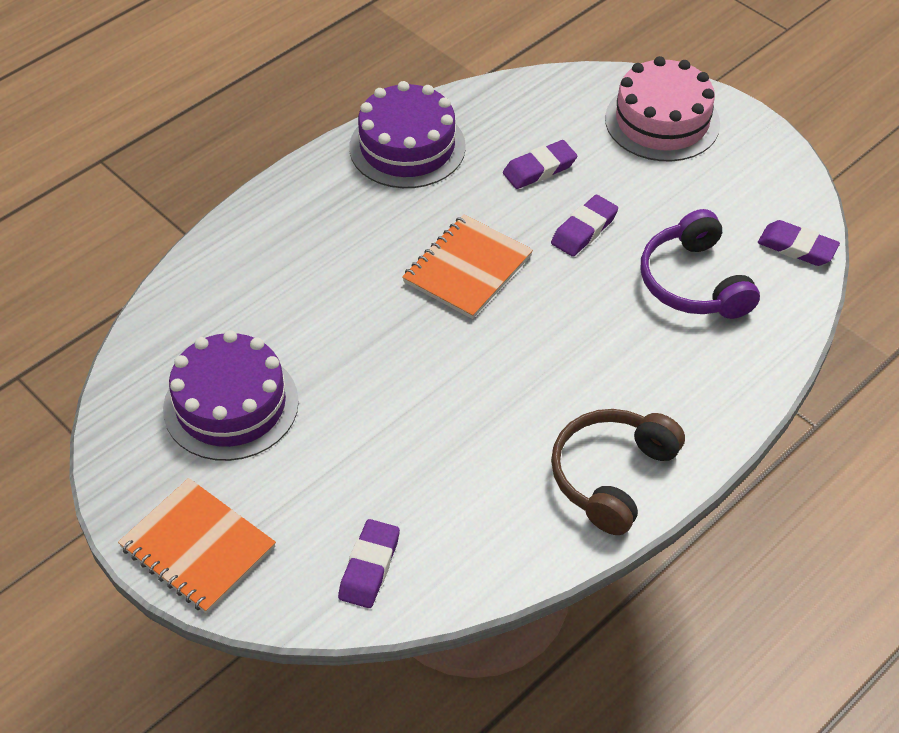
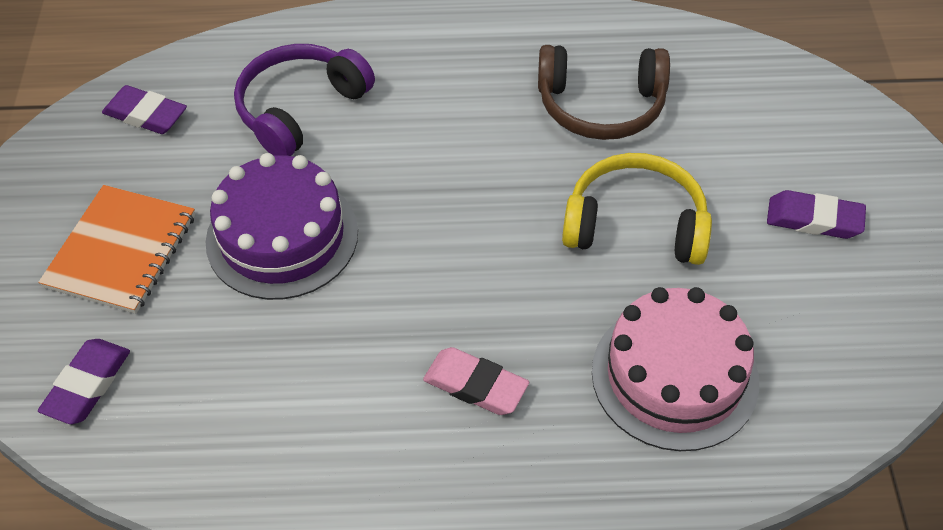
orange notebook: [118,478,276,614] [402,214,533,319] = 2 -> [38,185,195,314] = 1
pink eraser: none = 0 -> [423,347,529,415] = 1
purple cake: [163,330,299,461] [349,81,466,188] = 2 -> [206,153,358,300] = 1
purple eraser: [338,519,400,608] [503,140,577,189] [551,195,618,257] [758,220,840,266] = 4 -> [38,339,130,424] [102,85,187,134] [767,190,866,239] = 3
yellow headphones: none = 0 -> [562,153,712,265] = 1

